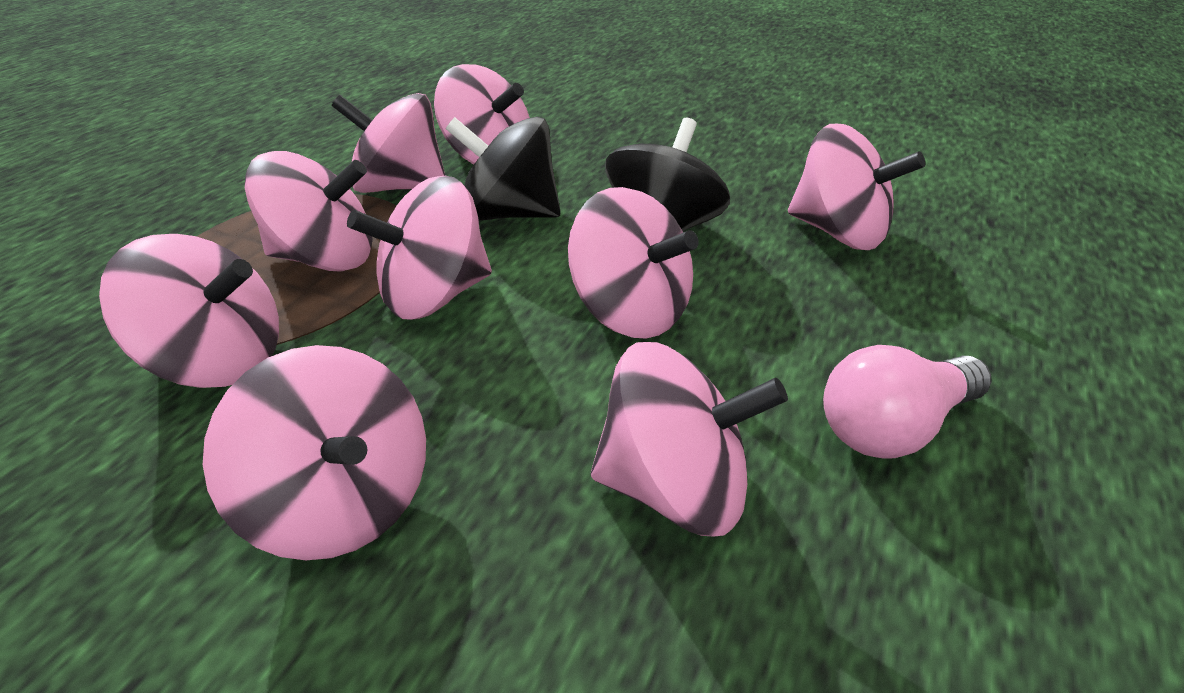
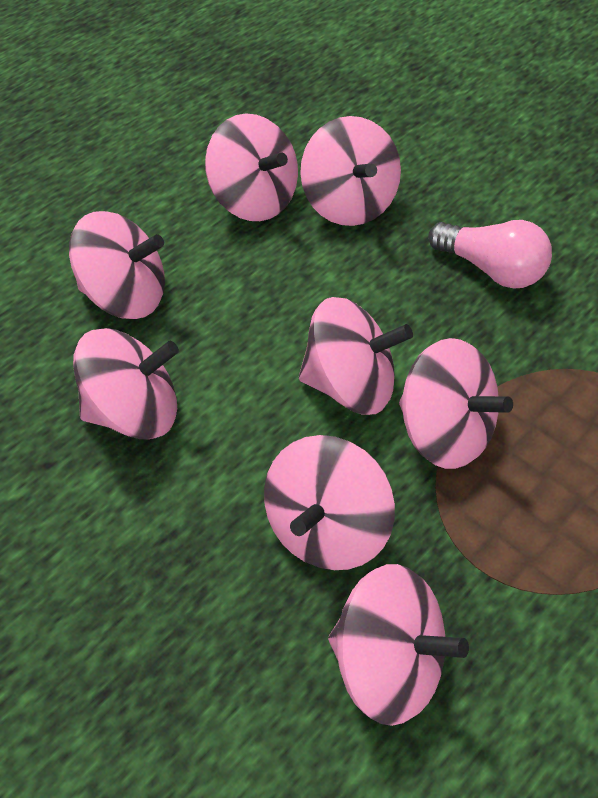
black spinning top: [446,117,561,221] [605,118,730,232] = 2 -> none = 0
pink spinning top: [99,234,279,388] [203,345,426,560] [245,151,373,272] [332,93,445,193] [347,176,492,320] [434,64,530,165] [568,187,699,339] [591,342,788,537] [788,124,926,250] = 9 -> [69,211,165,319] [73,328,179,439] [205,113,298,221] [264,435,395,570] [299,297,413,415] [300,116,401,226] [328,564,469,726] [399,338,513,469] = 8

